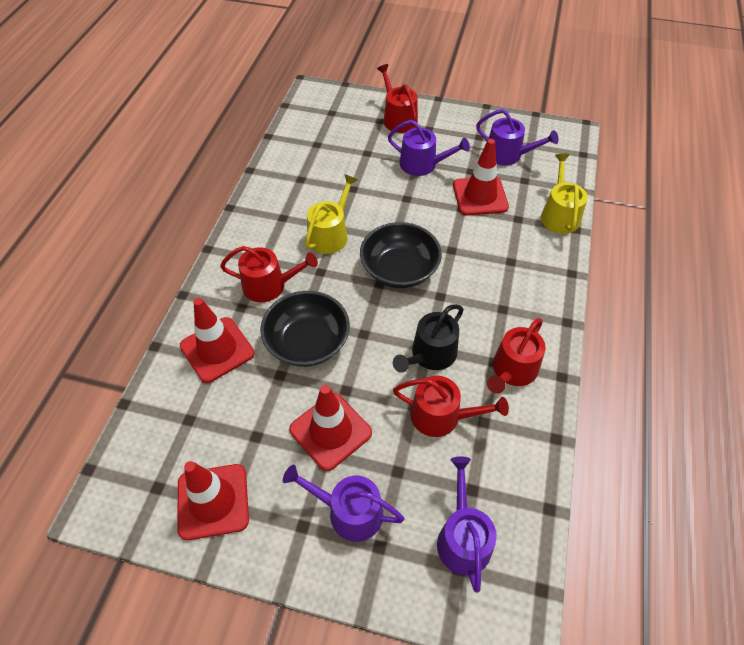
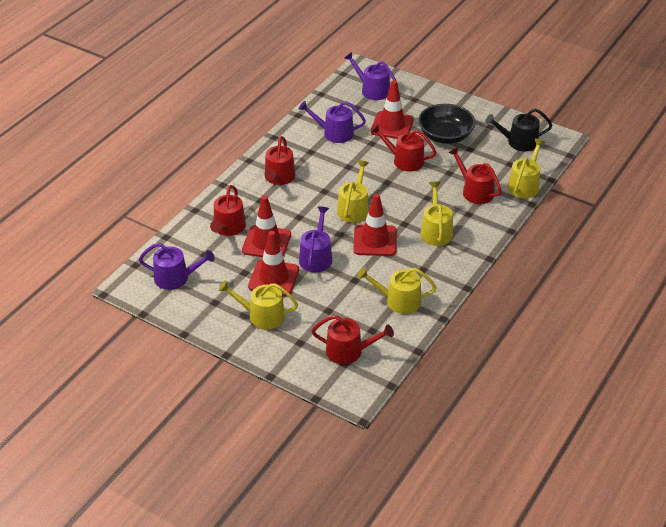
black bowl: [260,291,350,367] [360,222,442,288] = 2 -> [418,104,476,144] = 1
red watering can: [220,246,318,302] [377,64,418,133] [393,376,509,437] [487,318,546,394] = 4 -> [210,185,246,236] [265,136,296,185] [312,315,394,364] [370,124,437,172] [448,147,502,204] = 5
yellow watering can: [305,174,358,254] [541,154,588,234] = 2 -> [218,280,298,330] [337,160,369,223] [357,267,437,314] [420,182,453,246] [508,139,545,198] = 5

